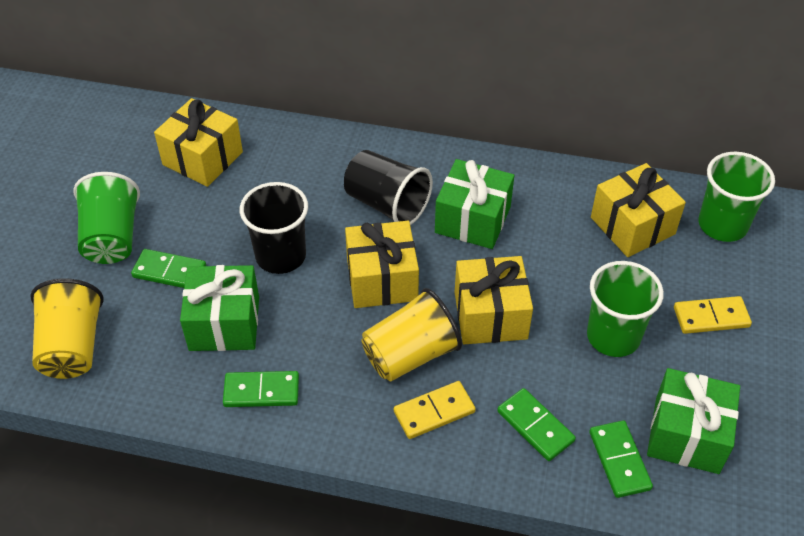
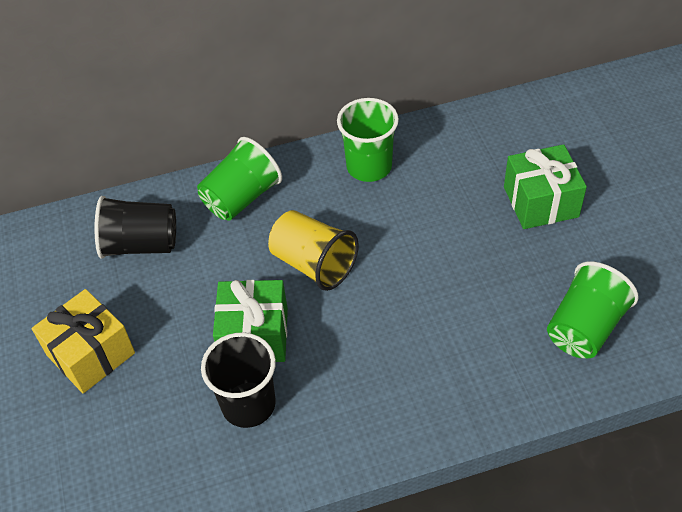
green domino: [131,249,206,288] [223,371,299,407] [497,388,576,461] [589,420,653,498] = 4 -> none = 0
green gift: [180,265,259,351] [435,159,514,249] [647,368,740,474] = 3 -> [213,280,288,362] [504,144,587,229] = 2
yellow cup: [30,278,104,379] [361,288,462,382] = 2 -> [268,210,359,291] = 1
yellow domino: [394,381,476,439] [674,296,752,334] = 2 -> none = 0
yellow gift: [154,98,243,187] [345,221,419,308] [454,256,533,344] [591,163,686,257] = 4 -> [32,289,135,393] = 1

